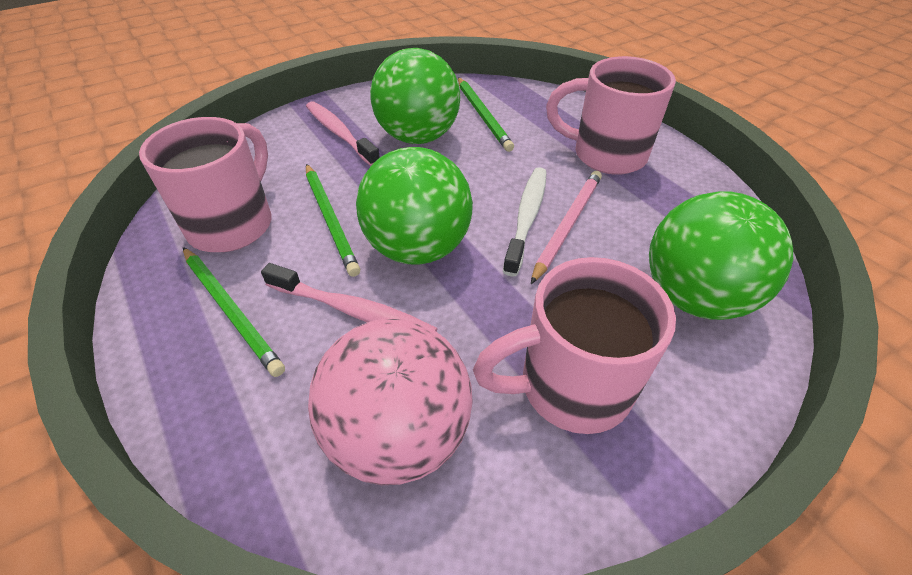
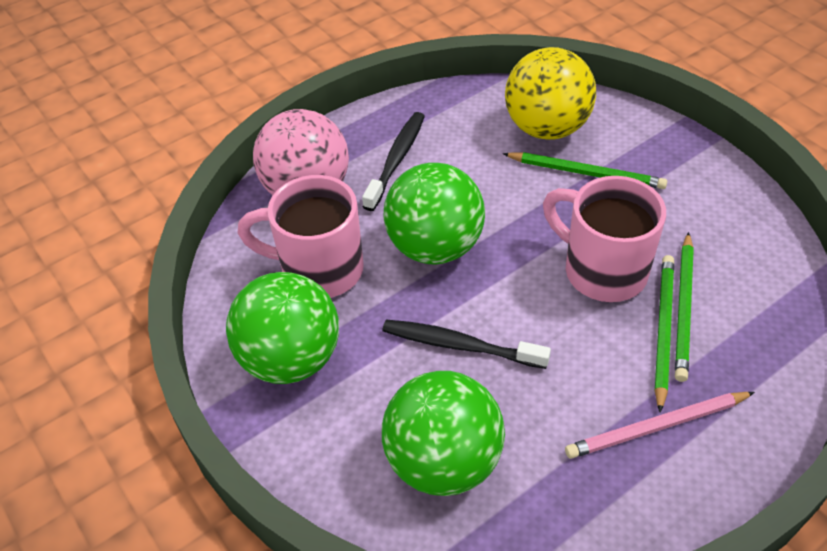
black toothbrush: none = 0 -> [362,112,425,211] [382,319,551,369] = 2
pink mug: [139,117,272,252] [473,257,676,434] [546,56,676,175] = 3 -> [238,175,364,298] [543,176,666,302] = 2
pink toothbrush: [261,263,438,332] [306,101,380,166] = 2 -> none = 0
white toothbrush: [503,167,547,277] = 1 -> none = 0
yellow ball: none = 0 -> [505,47,596,140] = 1

